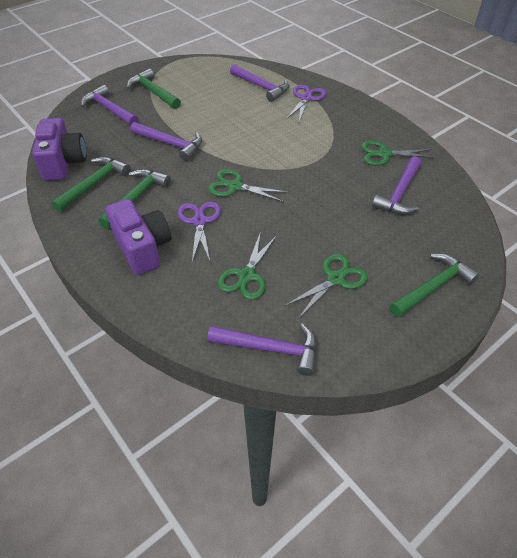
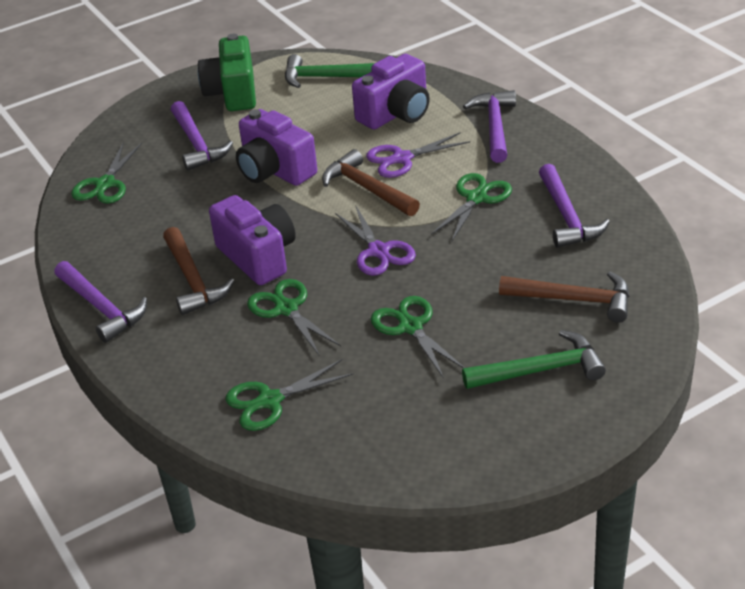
brown hammer: none = 0 -> [163,227,234,315] [322,149,420,216] [499,271,629,322] = 3
green camera: none = 0 -> [198,34,256,111] = 1
green hammer: [52,156,130,212] [99,169,171,229] [127,68,181,109] [390,253,480,318] = 4 -> [285,54,375,88] [462,330,606,389] = 2
green scissors: [208,169,288,202] [218,231,277,300] [285,254,368,319] [361,141,437,166] = 4 -> [71,143,142,204] [226,359,354,431] [247,279,341,355] [371,296,465,378] [431,173,512,241] = 5
purple camera: [32,118,87,181] [106,199,171,275] = 2 -> [209,195,296,285] [236,109,317,186] [352,54,430,129] = 3
purple hammer: [81,85,138,126] [131,122,202,161] [207,323,317,376] [230,64,289,102] [372,156,421,215] = 5 -> [54,261,147,343] [171,101,233,171] [463,90,516,163] [539,164,610,248] = 4

